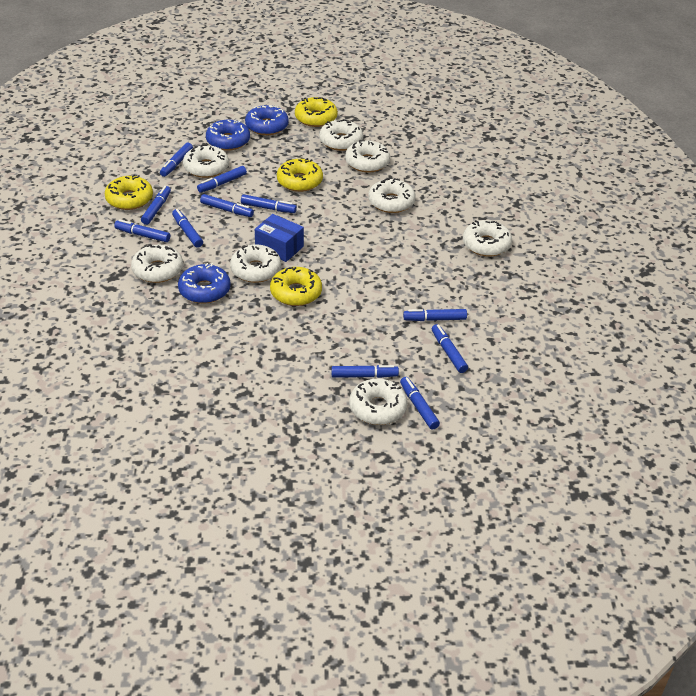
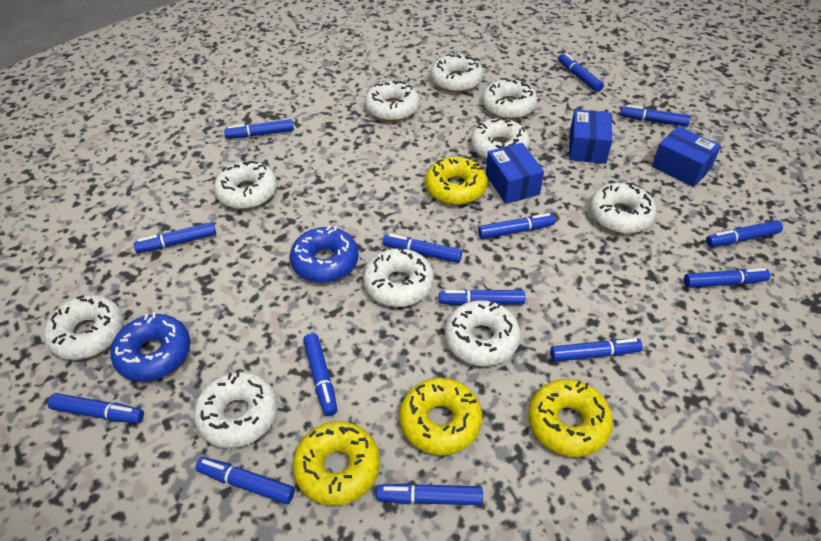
blue box: [255,214,304,262] = 1 -> [486,143,544,204] [569,109,612,164] [652,126,721,187] = 3
blue donut: [178,263,231,304] [206,119,250,151] [245,105,289,135] = 3 -> [111,312,190,382] [290,226,359,283] = 2
blue marker: [114,219,170,242] [141,186,171,225] [160,142,193,177] [172,209,203,248] [197,166,247,193] [200,194,254,217] [241,194,297,213] [332,365,399,378] [400,377,440,430] [403,309,467,321] [432,324,468,373] = 11 -> [48,393,144,423] [134,222,216,253] [195,457,295,504] [224,119,294,139] [303,333,338,416] [376,483,483,505] [383,234,462,263] [439,289,525,305] [478,213,555,239] [550,338,642,362] [558,53,604,92] [620,105,691,127] [684,268,770,288] [706,220,783,247] = 14
white donut: [131,245,183,283] [183,144,229,178] [230,245,281,283] [319,119,363,151] [345,140,390,173] [349,379,407,425] [368,178,416,213] [463,220,512,257] = 8 -> [44,295,124,360] [194,371,277,448] [214,161,277,209] [363,248,434,307] [365,81,420,121] [430,54,483,92] [445,300,520,366] [471,118,530,159] [482,78,537,119] [589,183,656,234] = 10

